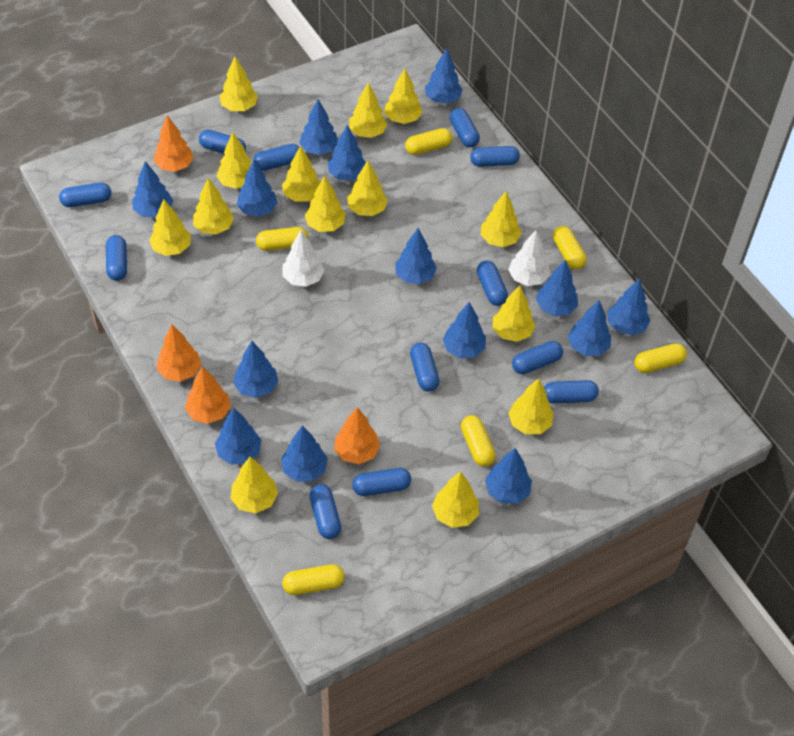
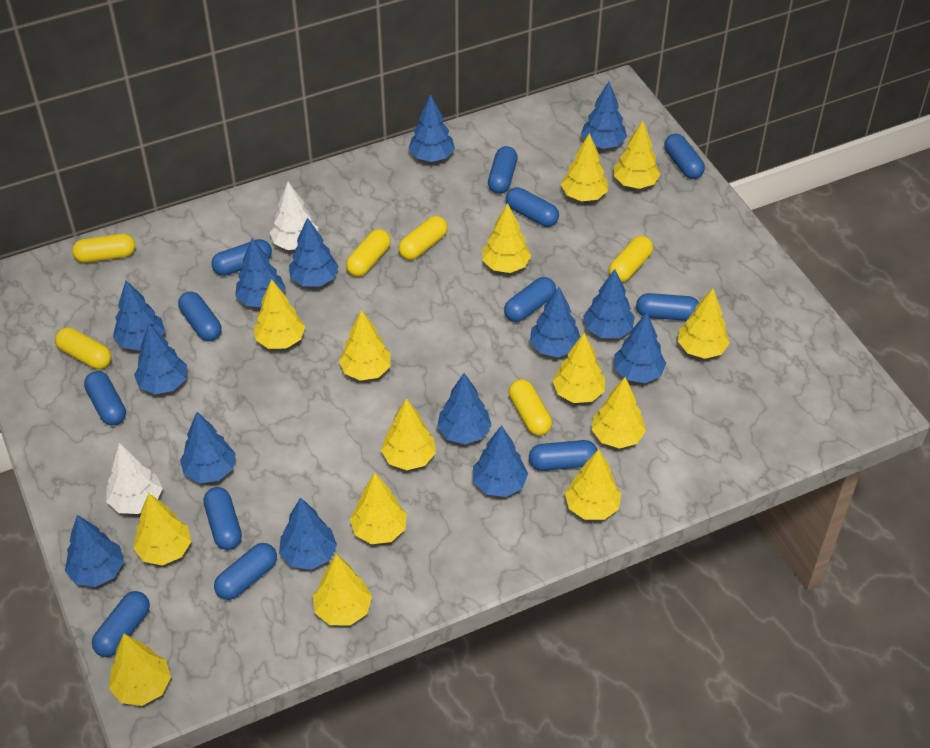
orange tree: [154,115,194,172] [156,325,201,382] [185,367,231,424] [334,407,380,464] = 4 -> none = 0

